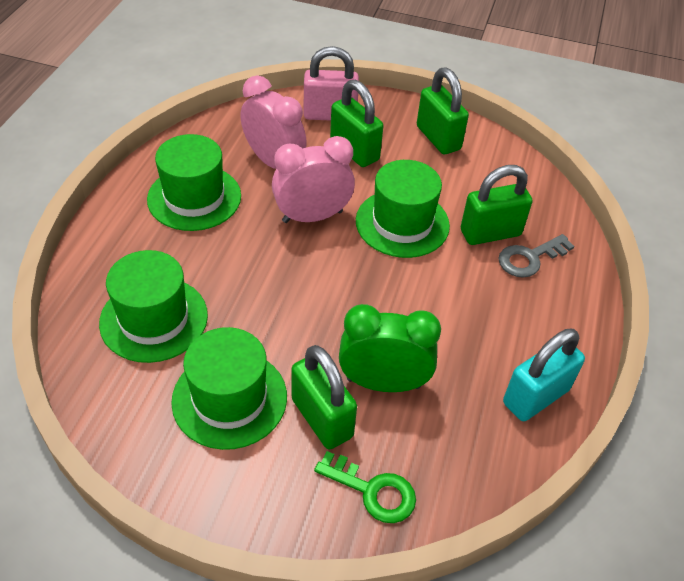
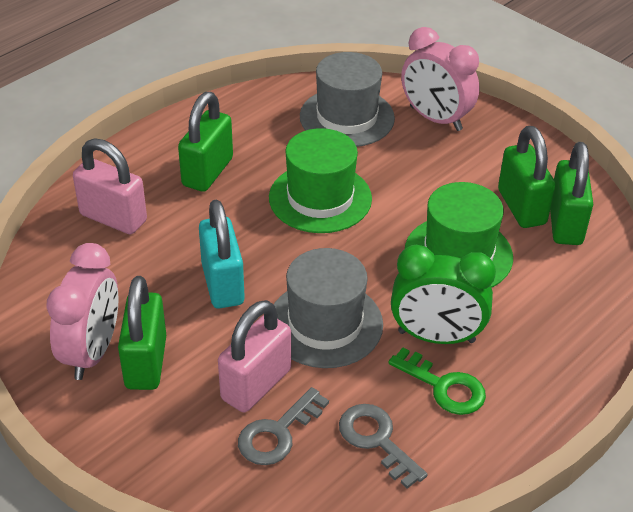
green hat: [99,250,208,363] [147,134,241,231] [171,327,287,450] [356,160,450,258] = 4 -> [269,128,372,233] [405,182,513,287] = 2
grey hat: none = 0 -> [274,248,383,368] [300,52,395,147] = 2
grey key: [498,234,574,278] = 1 -> [238,387,329,465] [339,404,428,489] = 2
pink padlock: [304,46,359,121] = 1 -> [73,138,147,234] [218,300,291,412] = 2

